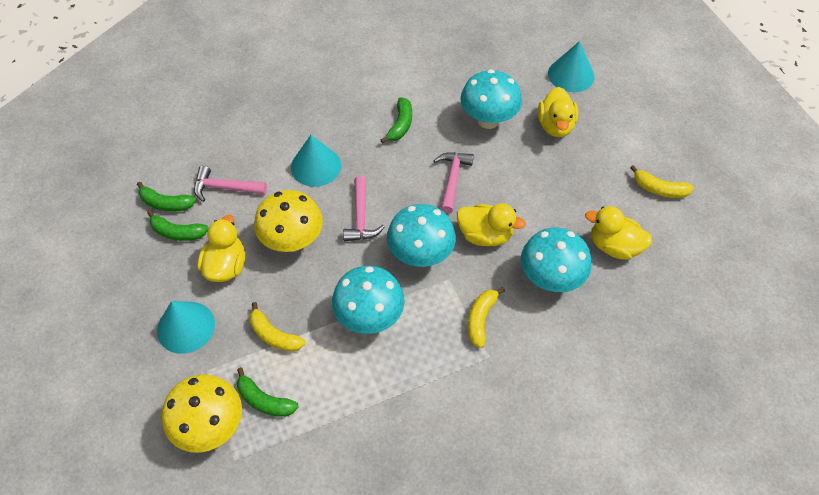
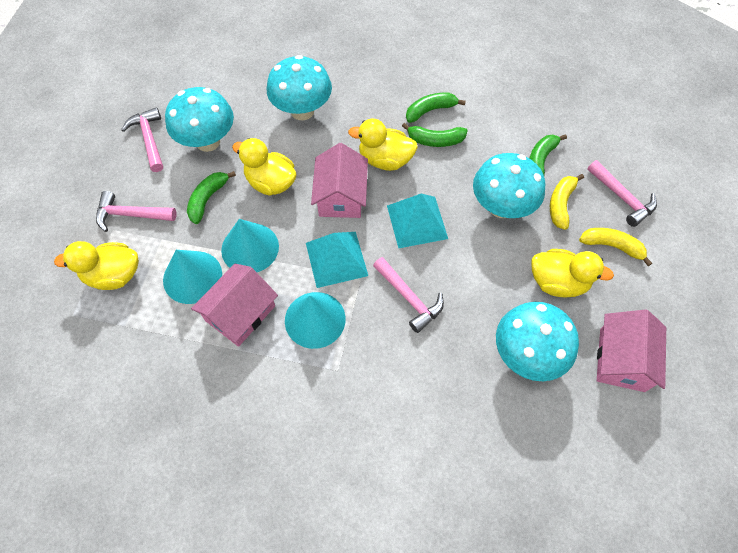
pink hammer: [194,166,267,202] [343,176,384,241] [433,152,474,213] = 3 -> [96,191,176,232] [121,107,163,172] [373,257,444,333] [587,160,657,227] = 4
pink house: none = 0 -> [191,264,278,347] [311,143,368,218] [597,309,666,392] = 3
turquoise pyramid: none = 0 -> [306,232,368,288] [387,193,448,248] = 2
yellow banana: [250,302,305,352] [468,287,505,348] [630,165,694,198] = 3 -> [550,174,584,230] [579,228,652,266] = 2
yellow mushroom: [162,375,242,453] [254,190,323,252] = 2 -> none = 0

